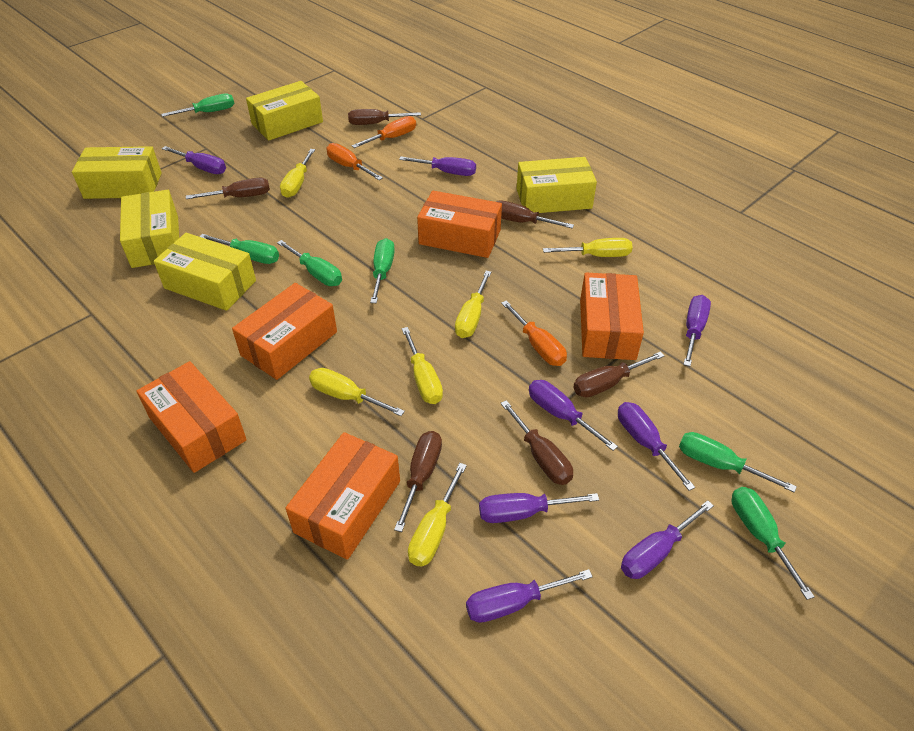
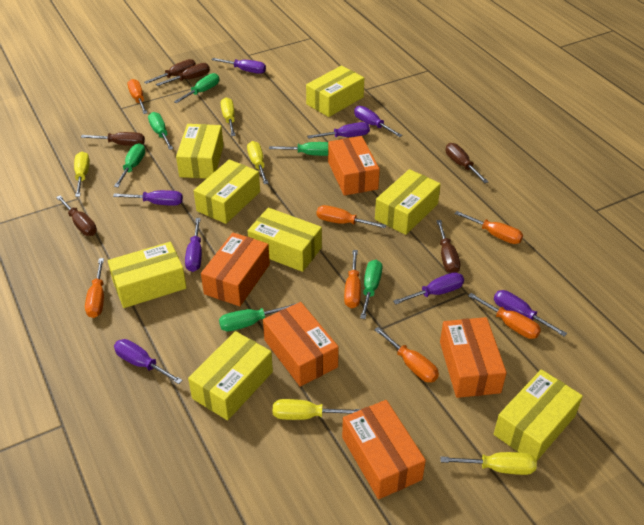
orange screwdriver: [326,143,383,180] [351,116,416,148] [501,300,567,366] = 3 -> [85,258,104,318] [127,79,147,114] [317,205,386,228] [344,250,361,308] [374,327,439,382] [455,211,523,244] [468,293,541,339] = 7
yellow box: [72,146,162,199] [120,190,179,268] [154,233,256,311] [246,81,323,141] [517,157,597,213] = 5 -> [108,242,187,308] [176,124,224,179] [188,331,273,420] [194,159,260,224] [248,208,322,272] [306,66,364,117] [375,169,441,235] [494,369,583,461] = 8
yellow screwdriver: [280,149,315,198] [309,368,405,416] [402,327,443,404] [408,463,467,567] [455,271,491,338] [543,238,633,257] = 6 -> [74,152,90,197] [221,97,236,136] [247,141,268,184] [273,399,361,420] [440,452,537,475] = 5

